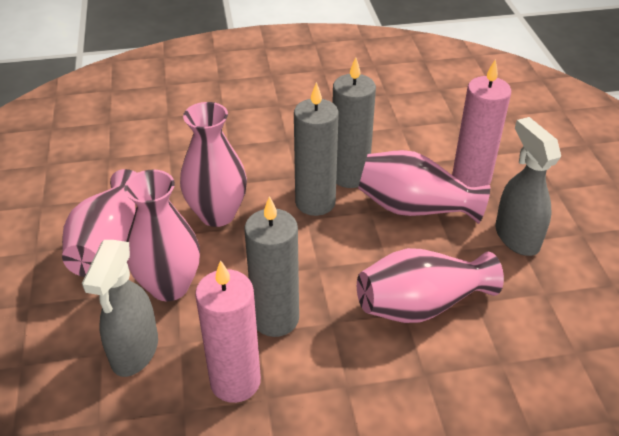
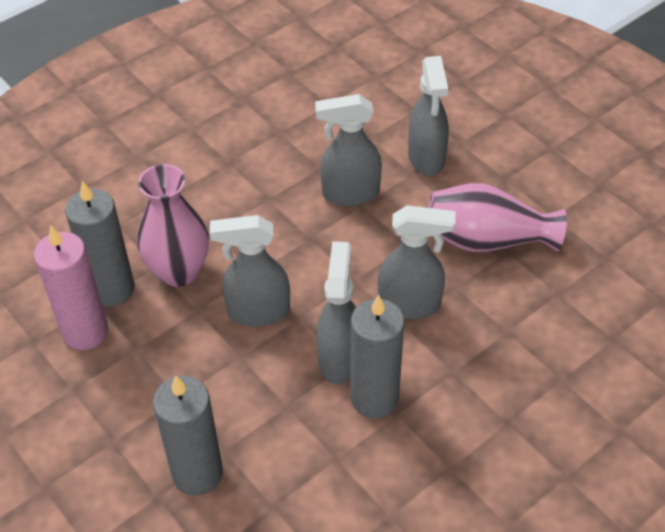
grey spray bottle: [82,240,158,377] [495,117,561,256] = 2 -> [210,215,290,327] [315,94,382,206] [317,241,356,384] [378,205,456,319] [408,56,449,176] = 5
pink candle: [195,260,261,403] [452,59,511,187] = 2 -> [34,226,108,350] = 1
pink vase: [62,169,137,277] [124,170,200,301] [180,102,247,227] [357,248,504,323] [358,150,490,224] = 5 -> [137,164,209,287] [428,183,567,252] = 2

